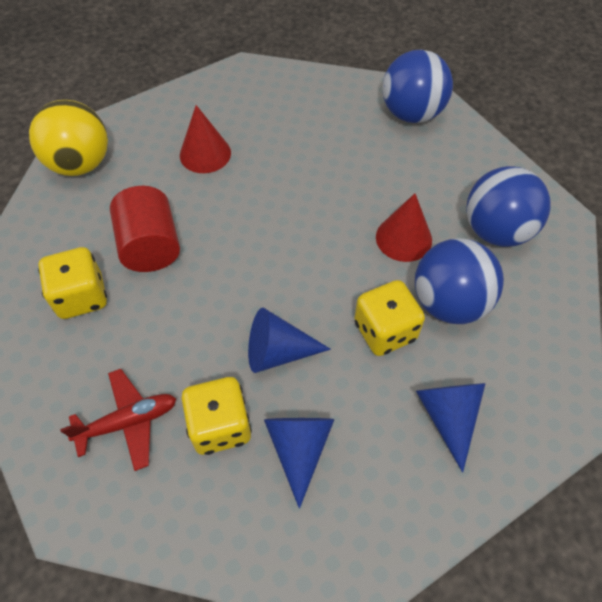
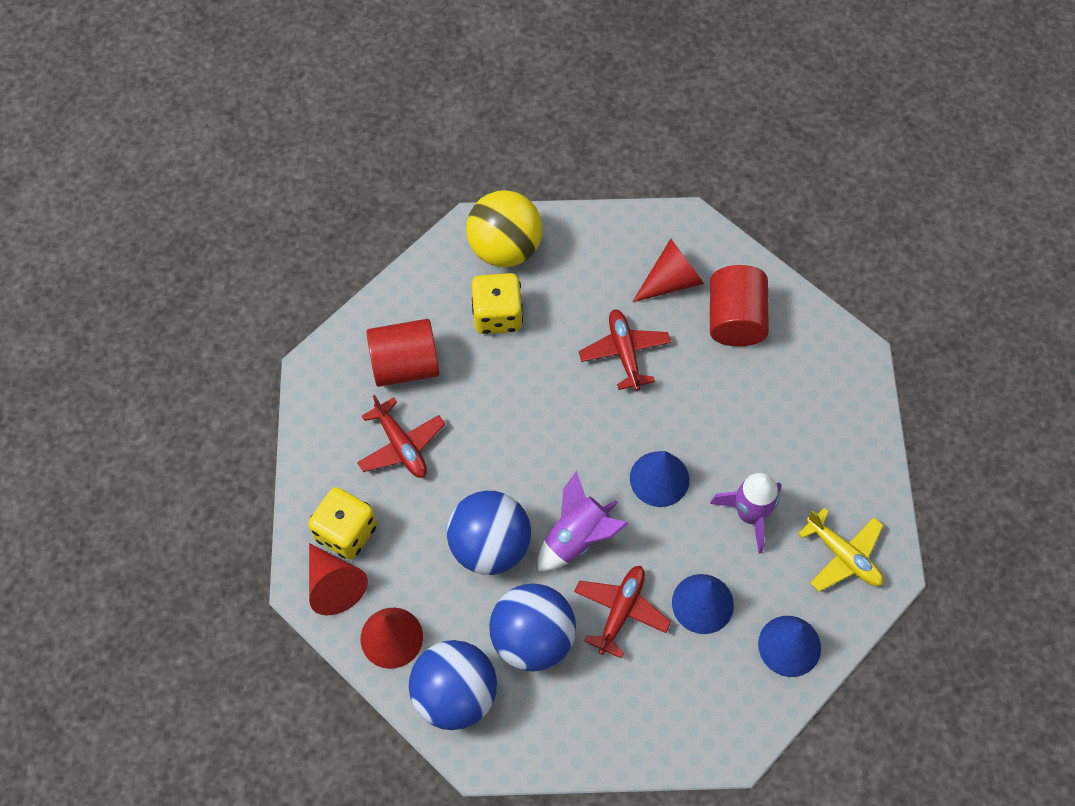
purple rocket: none = 0 -> [538,471,629,571] [710,473,782,553] = 2
red cone: [180,105,231,173] [376,193,432,262] = 2 -> [309,543,368,615] [361,608,423,669] [632,239,704,302] = 3
red cylinder: [110,186,180,272] = 1 -> [366,319,440,387] [710,265,769,347] = 2
red plane: [60,369,176,471] = 1 -> [357,395,445,478] [574,566,671,658] [579,309,671,391] = 3
yellow dice: [38,247,107,319] [182,377,252,455] [354,280,425,356] = 3 -> [308,487,377,560] [472,273,523,334] = 2
yellow plane: none = 0 -> [798,508,883,592] = 1

